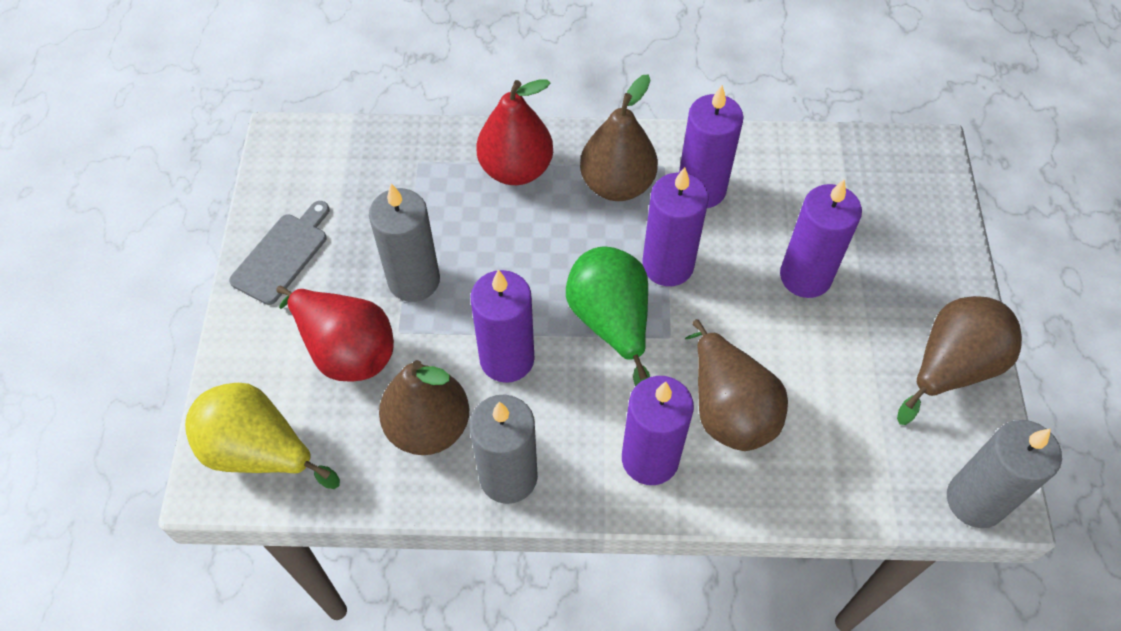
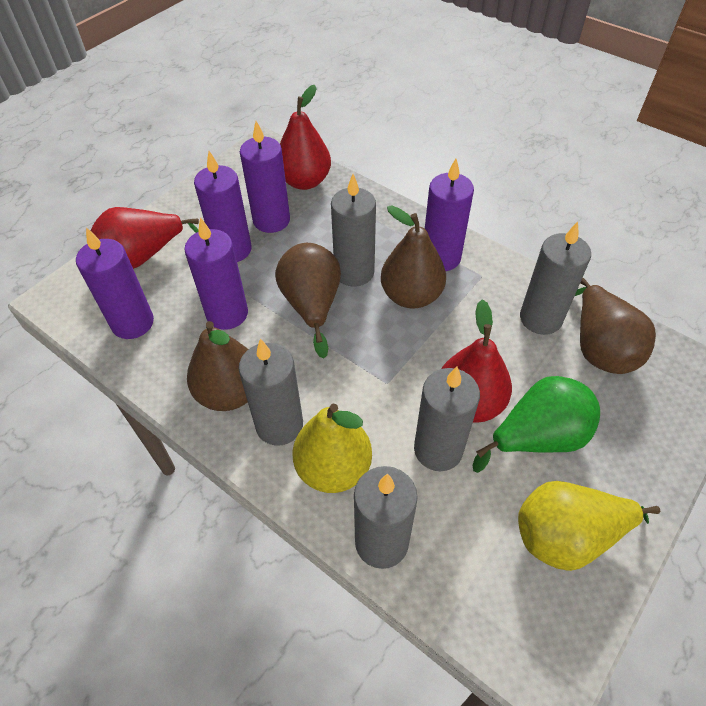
grey candle: [369,184,440,302] [469,395,538,504] [947,420,1062,528] = 3 -> [239,338,303,446] [331,174,376,287] [354,466,418,569] [414,366,480,471] [520,222,591,335] = 5
grey cutting board: [229,201,329,305] = 1 -> none = 0
red pear: [276,286,394,382] [476,79,553,185] = 2 -> [91,207,199,269] [280,85,331,190] [441,299,512,423] = 3
yellow pear: [185,383,340,489] = 1 -> [293,404,372,493] [518,481,660,571] = 2

